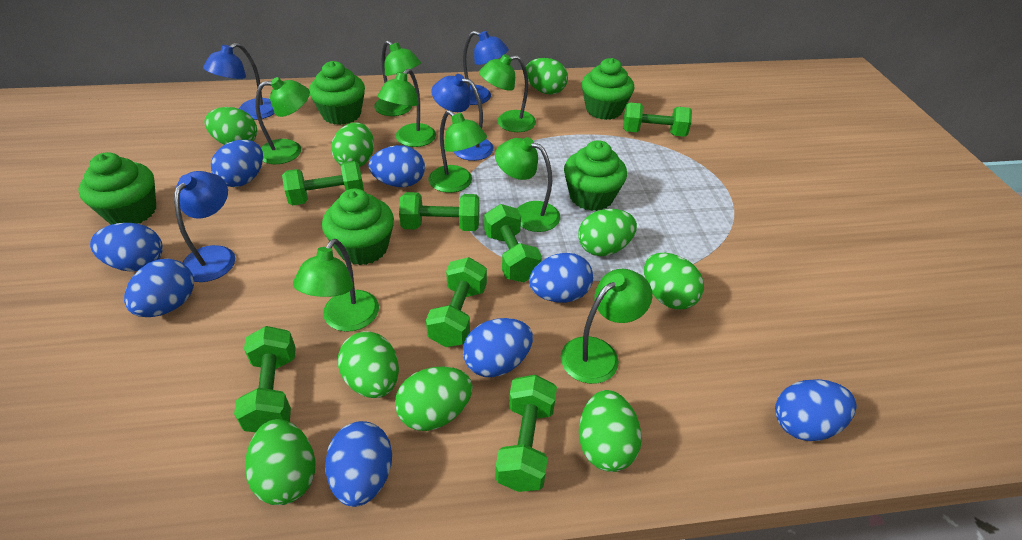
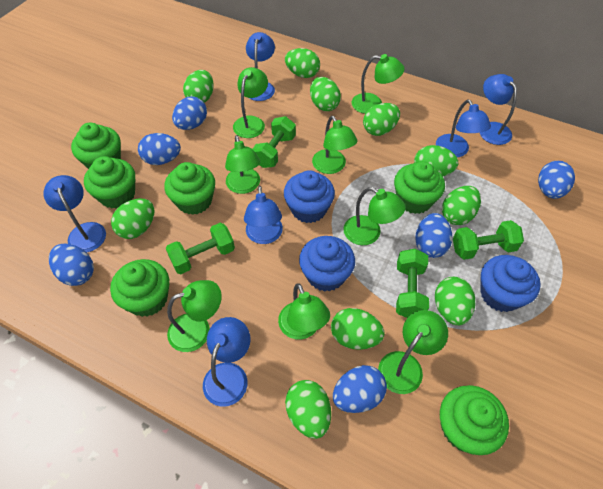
blue cupcake: none = 0 -> [284,170,335,223] [299,236,355,292] [480,255,541,312] = 3
blue egg: [90,223,163,272] [124,259,194,317] [211,140,263,187] [325,421,392,507] [368,145,425,187] [463,318,533,377] [529,253,593,303] [775,379,857,441] = 8 -> [49,244,94,286] [138,133,181,165] [172,97,207,130] [333,365,387,413] [415,213,452,258] [538,161,575,199] = 6
blue lamp: [174,171,235,282] [203,43,275,120] [431,74,494,161] [463,31,509,105] = 4 -> [44,175,106,253] [203,317,250,407] [244,186,283,244] [246,32,275,101] [436,99,491,157] [480,74,517,145] = 6
green cupcake: [78,152,156,225] [309,61,365,125] [322,188,394,265] [564,140,627,211] [582,58,634,120] = 5 -> [71,122,121,169] [84,156,135,209] [110,259,170,317] [164,162,215,215] [394,161,445,214] [439,385,509,455] = 6
green dumbbell: [234,326,296,432] [282,161,364,206] [399,192,479,231] [426,257,487,347] [484,204,542,282] [495,374,557,492] [623,103,692,137] = 7 -> [166,223,235,274] [253,116,296,168] [396,249,429,318] [453,220,524,260] = 4
green egg: [204,107,257,145] [245,419,316,505] [331,122,374,167] [338,331,399,398] [395,366,473,431] [526,58,568,94] [578,209,637,256] [579,390,642,472] [644,253,704,310] = 9 -> [111,199,154,239] [183,70,214,103] [285,48,320,78] [285,380,331,439] [310,77,341,111] [331,308,384,350] [363,103,400,136] [414,145,458,176] [435,277,475,325] [442,186,481,225] = 10

